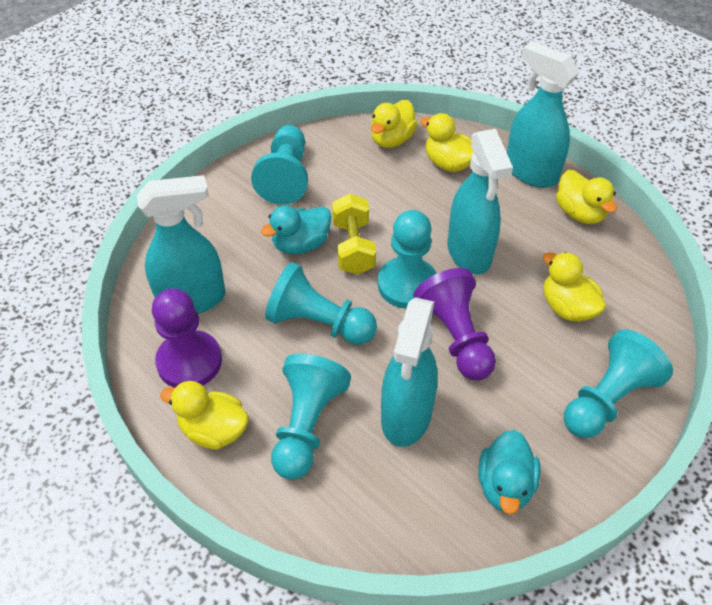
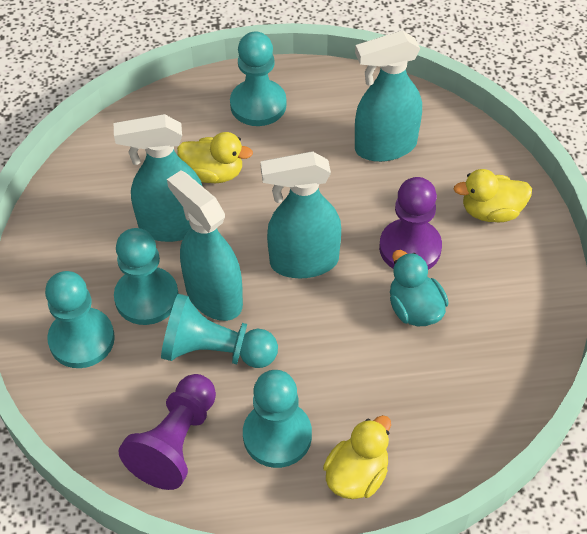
turquoise duck: [261,206,331,254] [478,430,541,514] = 2 -> [390,250,449,326] = 1
yellow duck: [160,381,249,450] [371,100,418,148] [420,113,473,172] [543,252,606,322] [556,170,617,224] = 5 -> [177,132,253,183] [323,415,391,499] [454,169,532,222] = 3
yellow dumbbell: [332,194,376,275] = 1 -> none = 0

